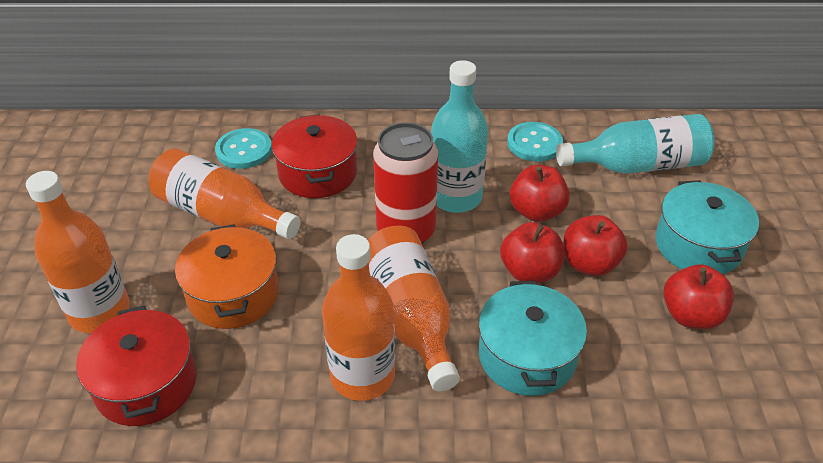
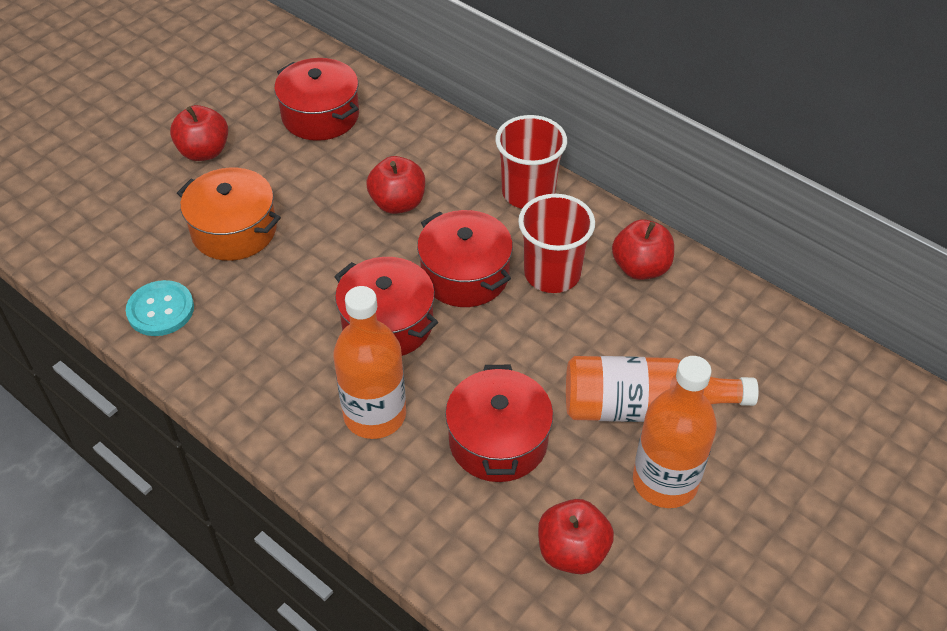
orange bottle: [26,171,130,333] [149,148,301,239] [322,234,395,401] [368,226,460,392] = 4 -> [333,286,406,439] [566,356,759,422] [633,356,717,508] = 3
red can: [373,123,438,244] = 1 -> none = 0
red cup: none = 0 -> [495,115,567,209] [518,194,595,293] = 2
red pot: [76,306,197,426] [272,114,358,198] = 2 -> [274,58,359,141] [334,257,438,356] [417,210,513,307] [445,365,553,482] = 4
turquoise bottle: [431,60,488,213] [556,114,715,174] = 2 -> none = 0
turquoise button: [215,128,272,169] [507,122,563,162] = 2 -> [126,280,194,336] = 1
turquoise pot: [479,281,587,396] [655,180,759,274] = 2 -> none = 0

